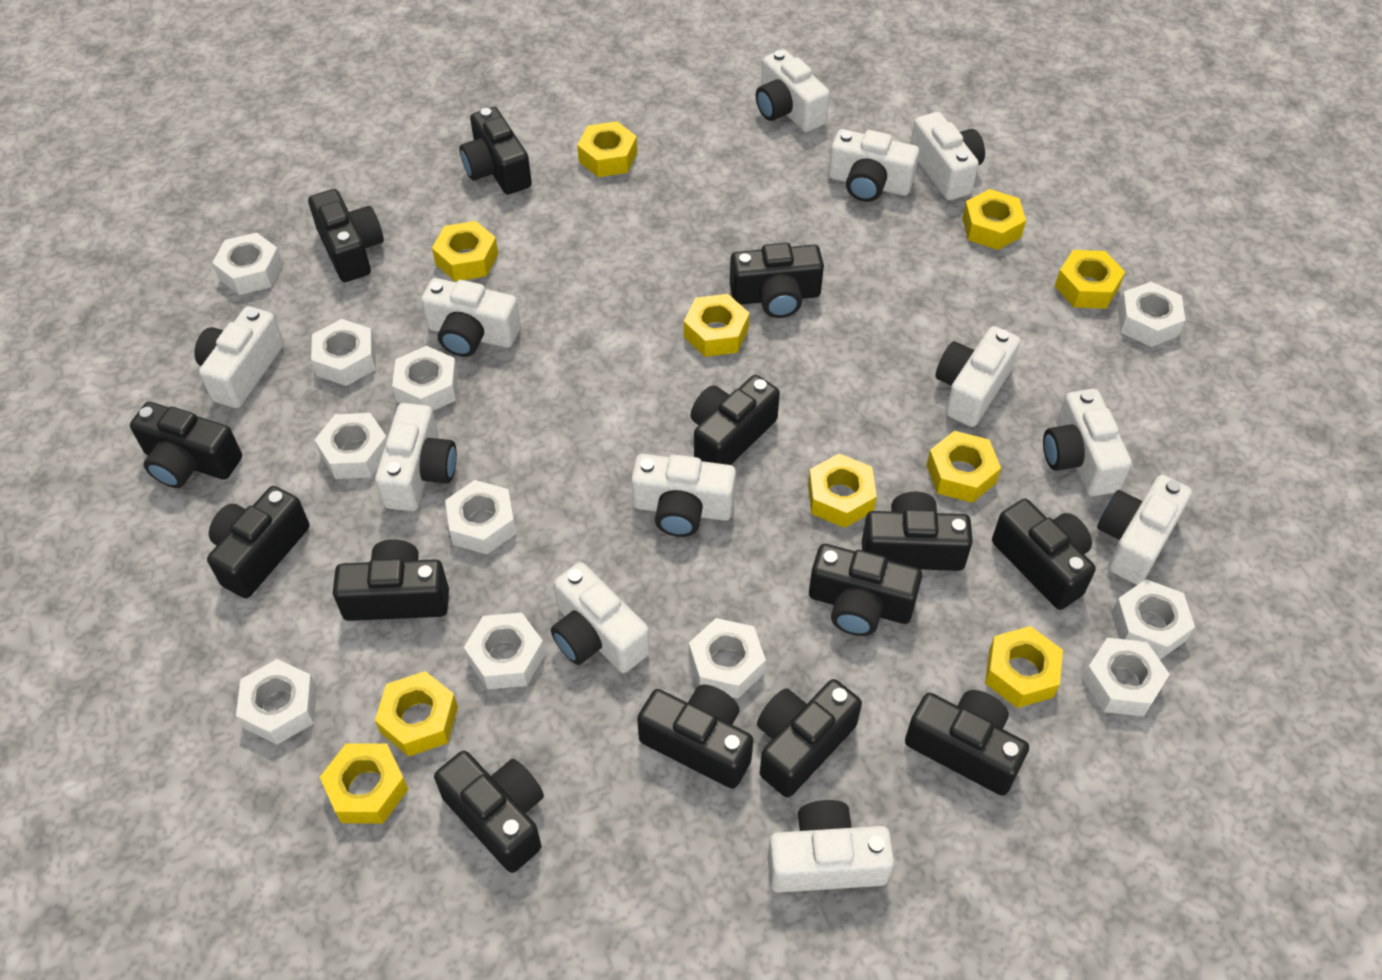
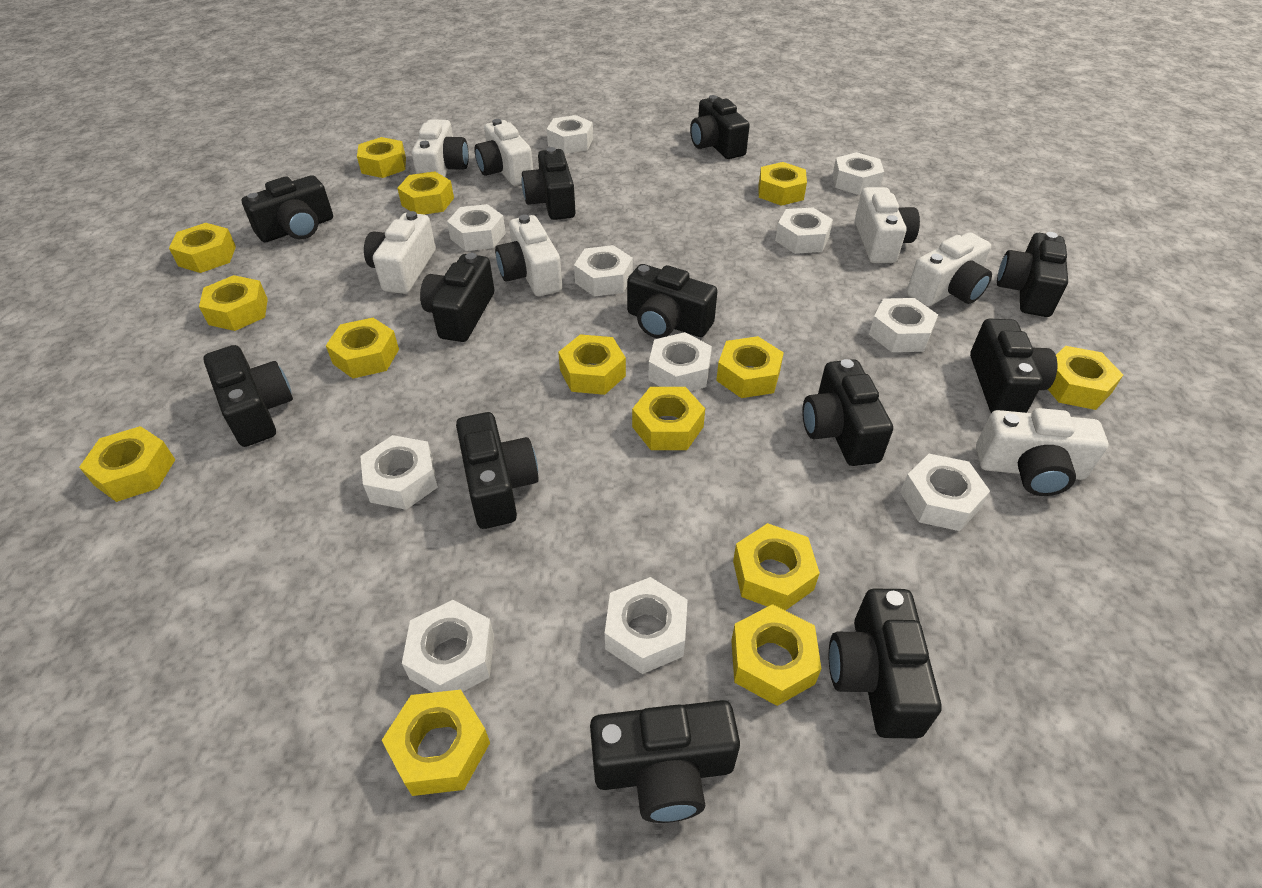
black camera: [130,402,242,488] [207,486,309,598] [308,189,384,282] [333,539,449,621] [434,751,544,873] [459,107,532,195] [637,684,753,789] [691,375,780,465] [730,243,824,318] [757,679,862,798] [809,544,922,636] [862,492,973,571] [905,690,1029,796] [992,499,1096,610] = 14 -> [203,345,293,447] [241,175,333,242] [420,253,494,342] [456,412,539,529] [522,147,576,220] [590,700,740,823] [627,264,718,338] [690,95,750,159] [802,359,893,466] [829,589,942,739] [970,319,1057,413] [997,232,1068,317] = 12
white camera: [194,306,284,408] [375,403,457,511] [421,278,521,357] [551,562,650,673] [631,454,736,537] [756,49,830,132] [768,800,894,893] [829,129,919,202] [910,112,985,200] [936,326,1021,427] [1043,389,1132,496] [1097,475,1192,585] = 12 -> [364,211,436,294] [412,119,469,177] [475,119,533,186] [495,214,562,296] [855,187,920,263] [907,232,992,307] [976,408,1108,496] = 7
yellow nut: [320,743,408,823] [375,671,458,757] [432,221,498,282] [577,121,637,177] [684,294,750,357] [808,453,877,528] [927,431,1001,503] [962,189,1026,250] [985,626,1063,708] [1055,250,1125,309] = 10 -> [79,426,175,502] [169,223,236,273] [199,275,268,331] [326,318,399,378] [357,137,406,178] [382,690,490,796] [397,171,454,214] [558,334,626,395] [632,387,705,450] [716,336,784,398] [731,604,821,706] [733,523,820,611] [759,162,807,206] [1048,346,1123,410] = 14

